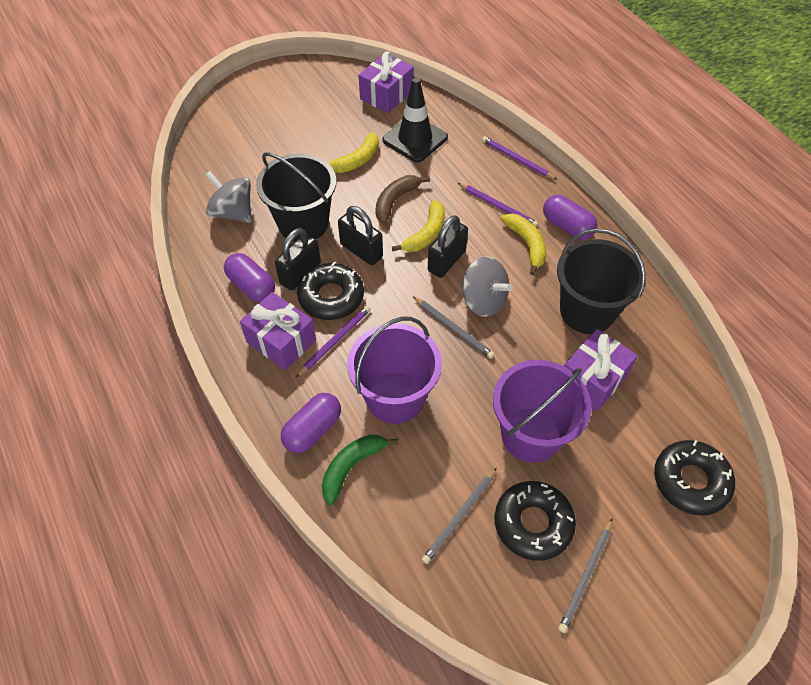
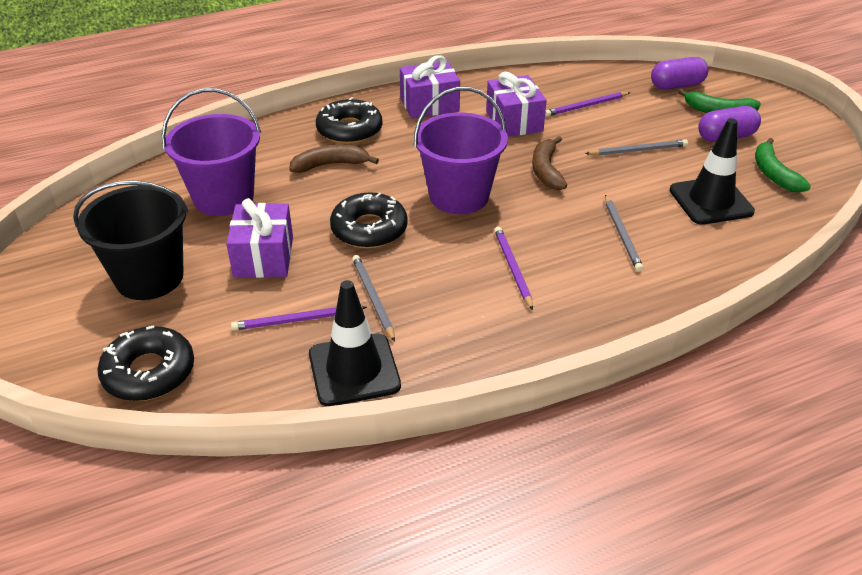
black bucket: [256,152,336,242] [557,229,646,334] = 2 -> [73,180,189,300] = 1
black padlock: [275,228,321,291] [338,206,383,265] [428,215,468,278] = 3 -> none = 0
black traffic cone: [383,77,448,162] = 1 -> [309,280,401,406] [669,118,755,225] = 2
brown banana: [375,175,430,223] = 1 -> [289,145,379,173] [532,136,567,190] = 2
green banana: [322,435,398,505] = 1 -> [678,89,761,113] [755,138,811,193] = 2
grey spinning top: [205,171,251,223] [462,256,513,317] = 2 -> none = 0
purple capsule: [224,253,275,302] [281,393,341,453] [543,195,598,240] = 3 -> [651,57,708,90] [698,106,761,142] = 2
yellow banana: [328,132,379,173] [392,200,445,252] [501,213,546,275] = 3 -> none = 0

